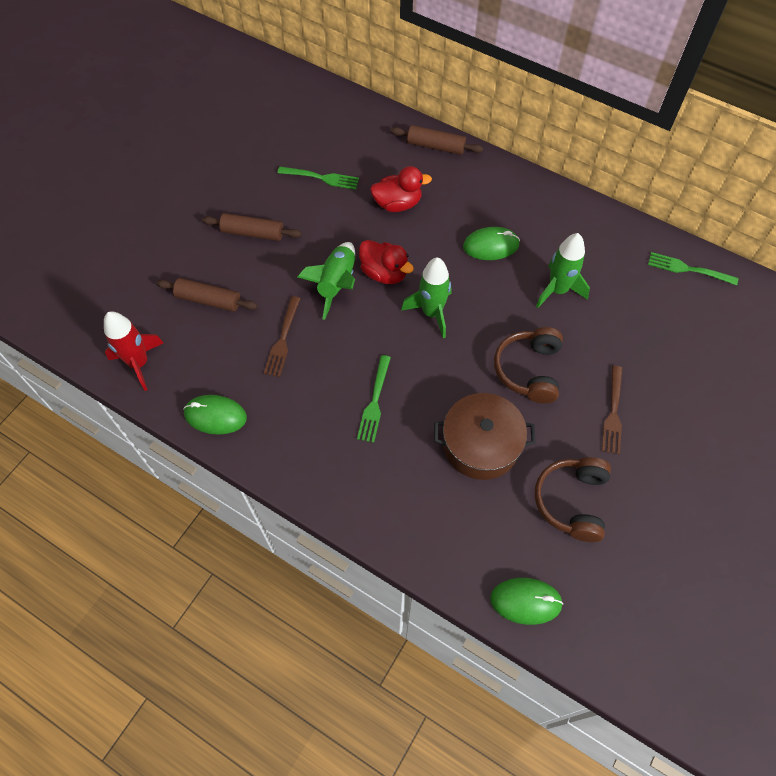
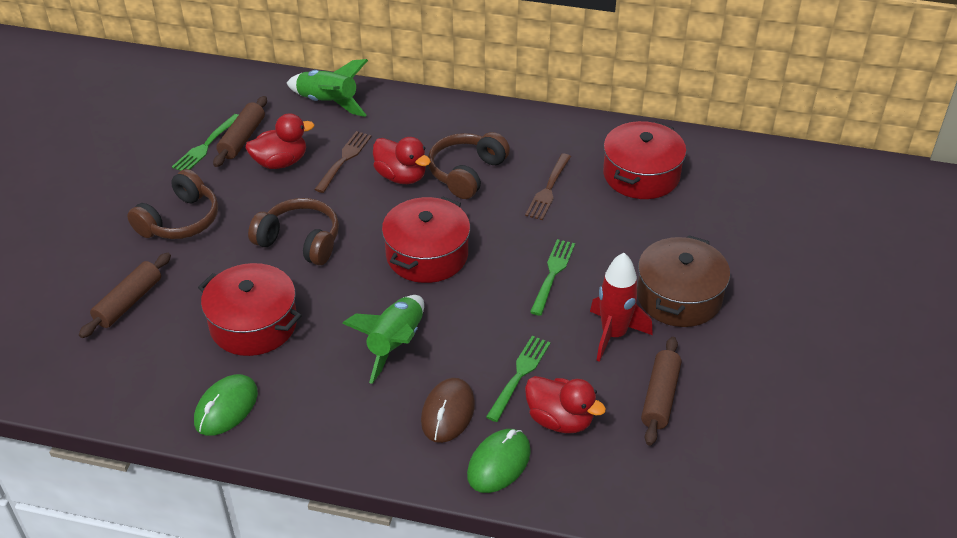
brown headphones: [494,327,563,403] [535,457,611,542] = 2 -> [127,169,218,239] [248,198,339,265] [428,132,510,199] = 3
brown mouse: none = 0 -> [421,378,475,443] = 1
green mouse: [184,395,247,435] [463,227,520,260] [490,578,563,625] = 3 -> [194,374,258,436] [467,429,531,493] = 2
green rocket: [298,242,355,320] [401,257,451,338] [536,233,590,308] = 3 -> [287,59,368,117] [342,295,424,384] = 2
red duck: [359,240,414,284] [370,166,432,212] = 2 -> [245,113,314,169] [373,137,431,184] [525,376,606,433] = 3
red pot: none = 0 -> [198,263,302,356] [382,196,470,283] [603,121,686,199] = 3

